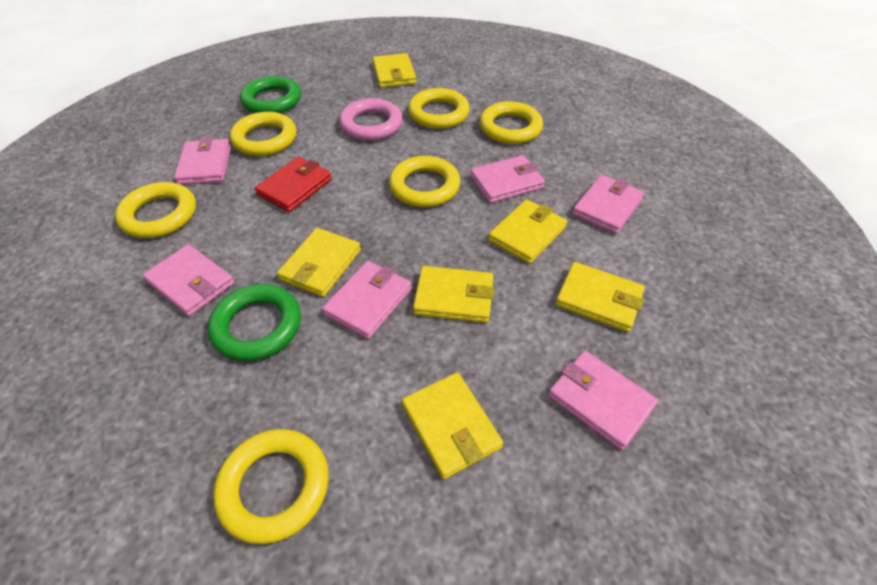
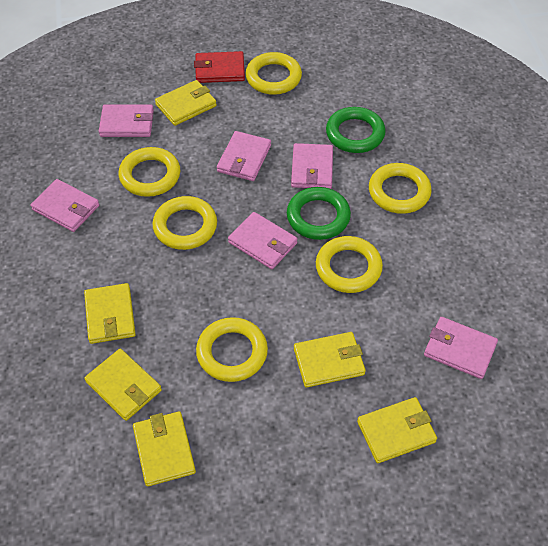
pink ring: [339,98,403,141] = 1 -> none = 0

